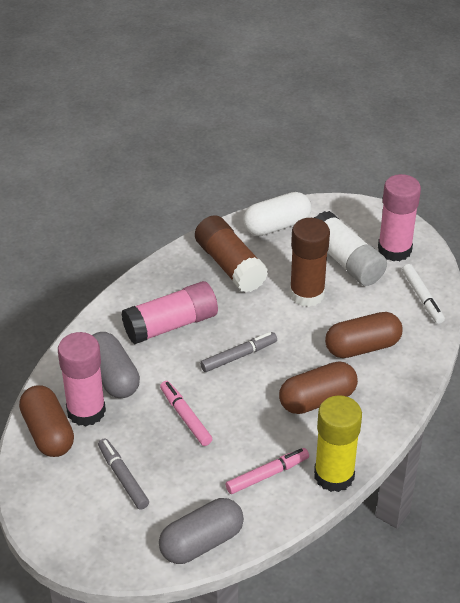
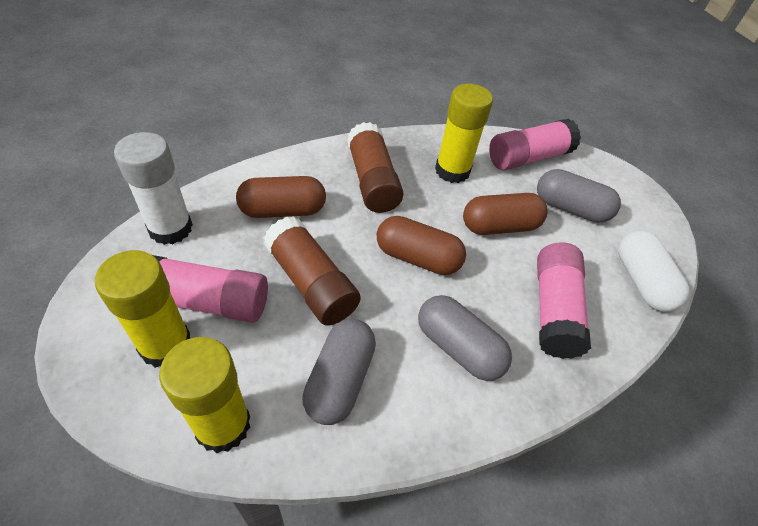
grey capsule: [92,332,140,398] [159,498,244,564] = 2 -> [302,319,376,425] [418,295,512,381] [537,169,621,223] = 3
grey marker: [98,438,149,510] [200,332,277,372] = 2 -> none = 0
pink marker: [160,381,212,446] [226,448,309,494] = 2 -> none = 0
white marker: [402,264,445,324] = 1 -> none = 0
yellow glue stick: [314,395,362,492] = 1 -> [95,250,190,368] [159,337,250,453] [435,84,493,183] = 3

